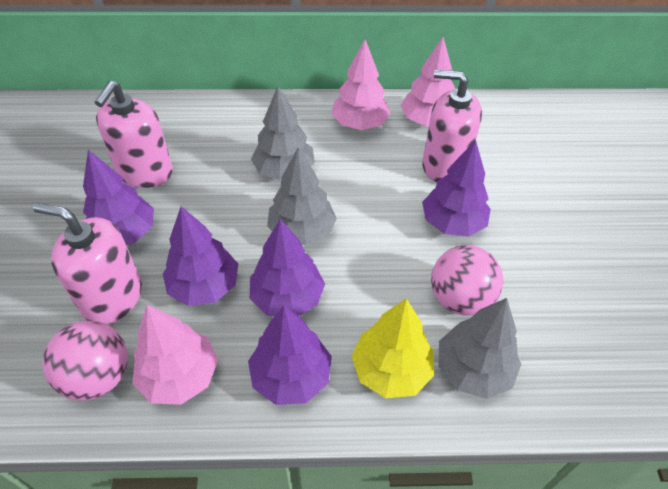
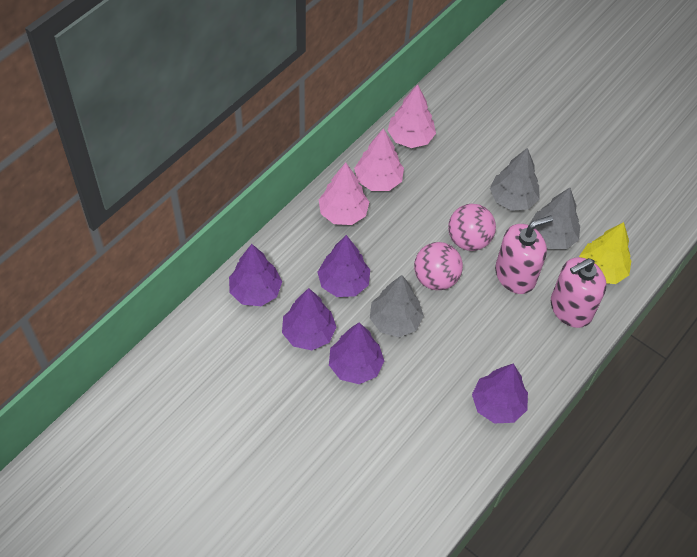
pink soap dispenser: [33,203,142,325] [94,81,173,188] [422,70,482,182] = 3 -> [495,216,553,294] [551,257,606,328] = 2

